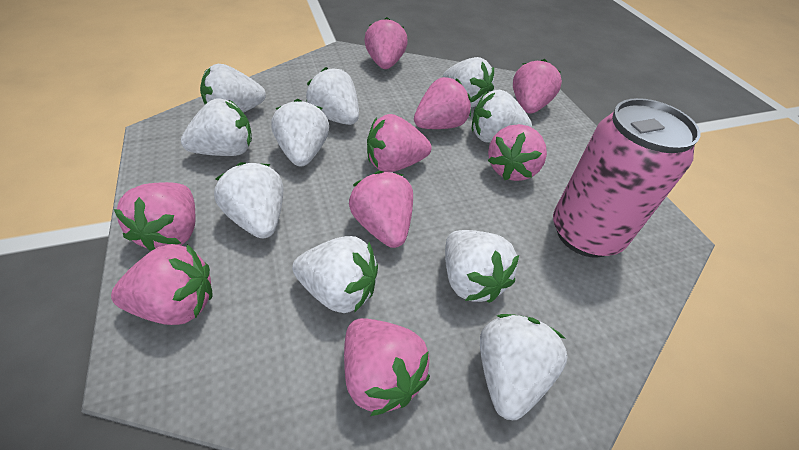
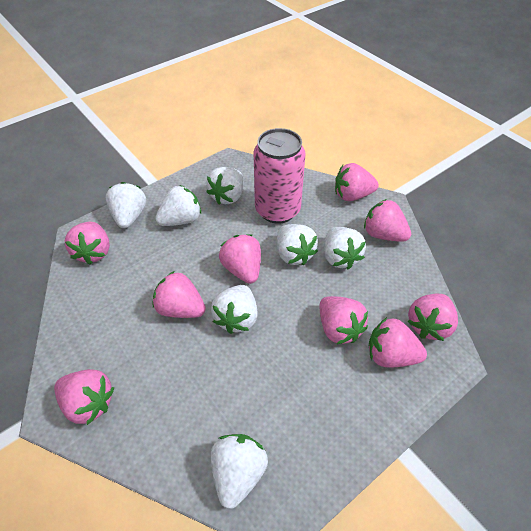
white strawberry: [181,98,252,156] [200,64,266,113] [214,162,283,239] [271,99,329,167] [292,236,378,313] [306,67,359,125] [443,57,494,107] [445,230,519,303] [472,90,532,143] [480,314,568,420] = 10 -> [106,182,146,228] [155,185,201,226] [206,167,243,205] [211,285,258,334] [211,434,268,509] [277,224,318,265] [324,227,366,270] = 7

